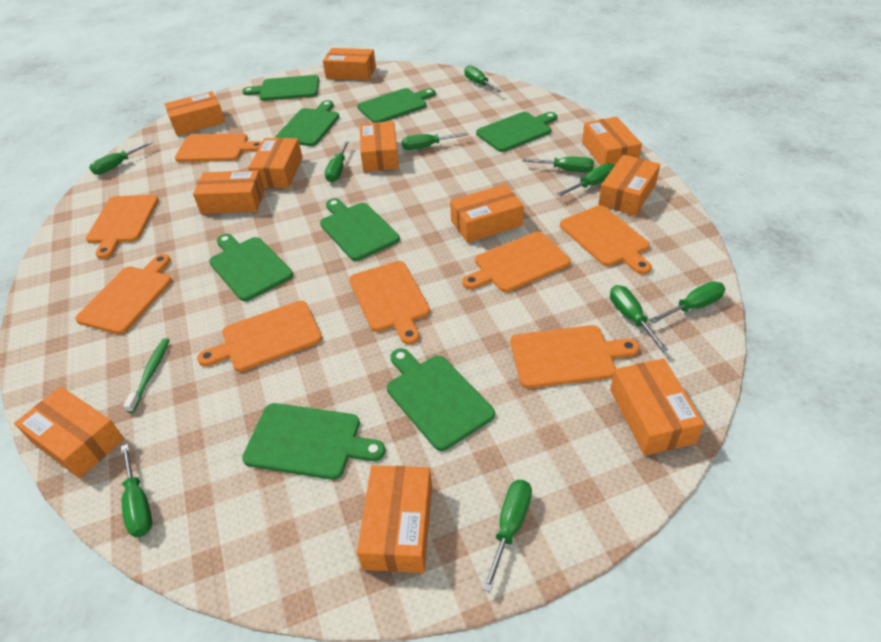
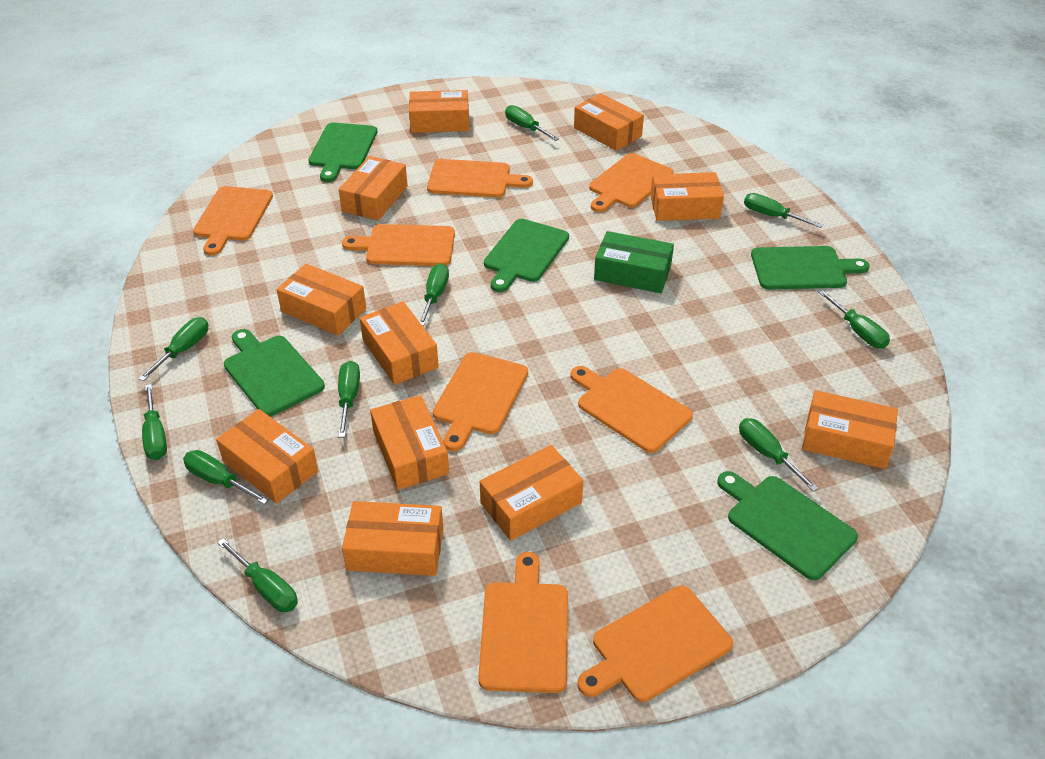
green box: none = 0 -> [594,231,674,293] = 1
green cutting board: [209,234,293,301] [242,75,319,101] [242,403,385,480] [275,100,339,146] [320,198,400,261] [357,88,436,123] [387,348,495,451] [476,112,557,152] = 8 -> [224,329,325,417] [308,123,377,182] [484,219,569,292] [717,471,858,580] [751,246,870,290] = 5
green toothbrush: [123,338,170,413] = 1 -> none = 0

